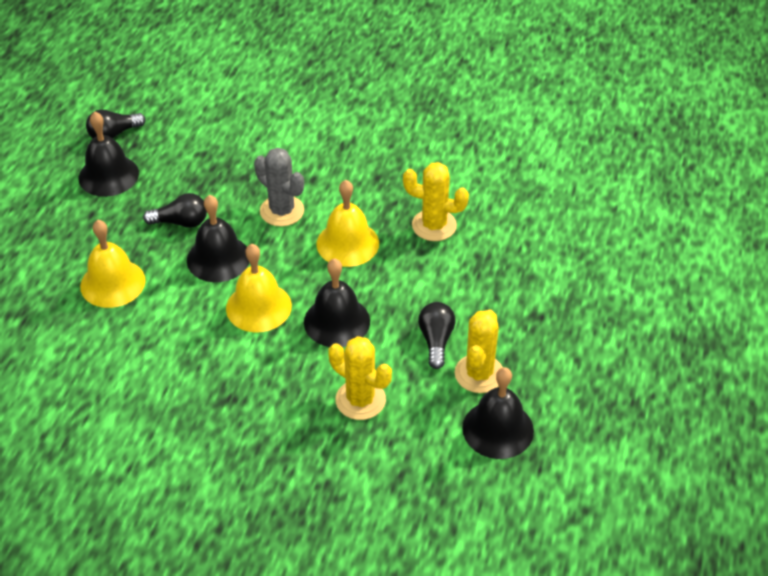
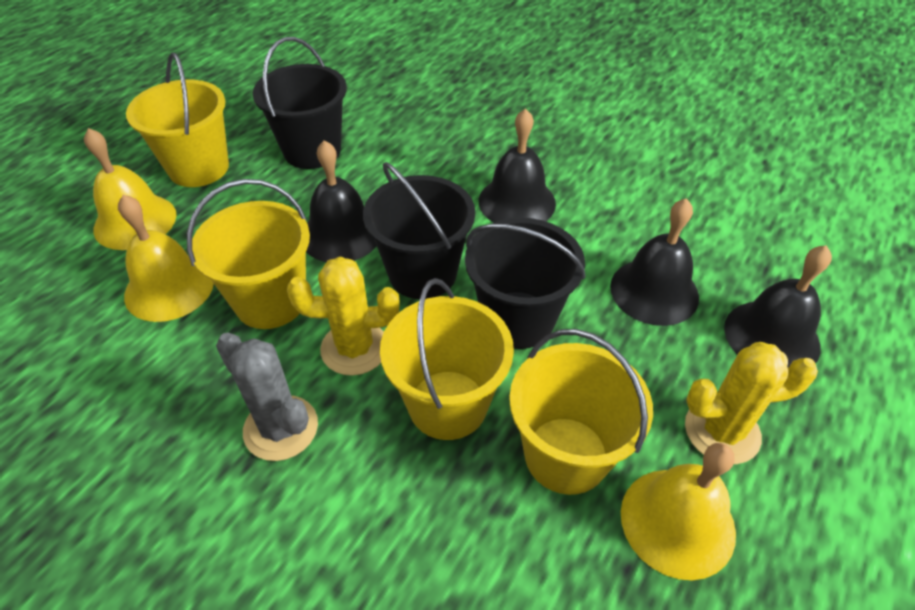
black bucket: none = 0 -> [253,37,347,169] [363,162,475,299] [465,218,585,349] = 3
black light bulb: [86,109,146,138] [143,193,207,228] [418,302,456,369] = 3 -> none = 0
yellow bucket: none = 0 -> [126,53,229,187] [187,179,310,329] [380,278,514,440] [509,329,653,495] = 4
yellow cactus: [328,336,392,420] [403,162,469,241] [455,309,503,393] = 3 -> [287,257,399,376] [685,342,818,464] = 2

